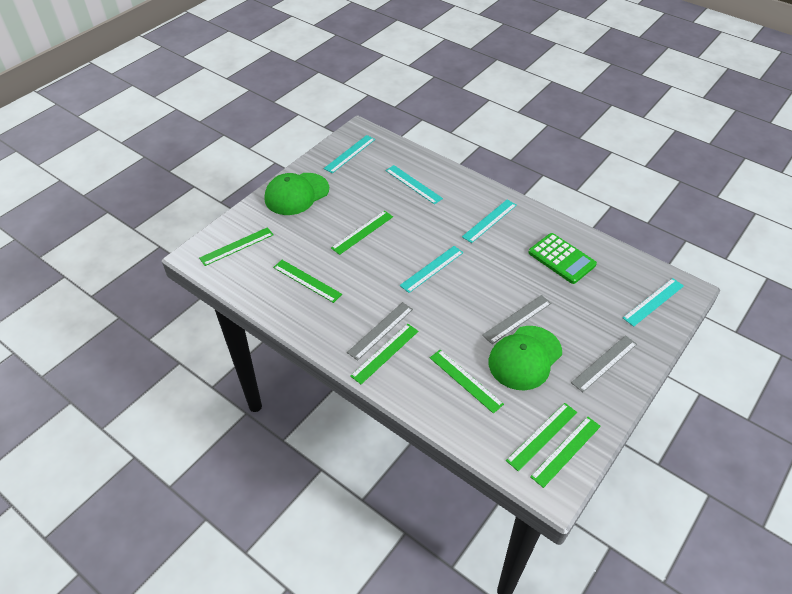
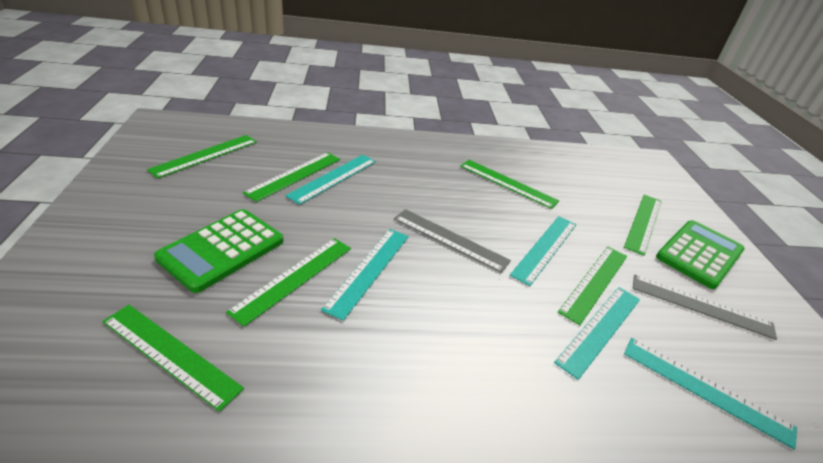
green calculator: [528,233,597,284] = 1 -> [154,209,283,293] [656,220,745,289] = 2
green cap: [265,173,329,215] [489,326,562,390] = 2 -> none = 0
grey ruler: [347,302,413,361] [482,295,551,344] [571,335,637,392] = 3 -> [394,209,511,273] [633,274,777,340] = 2

